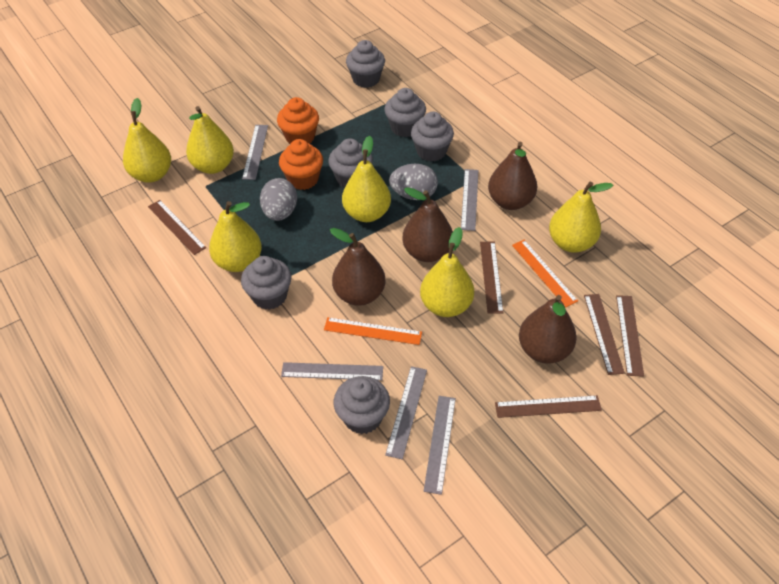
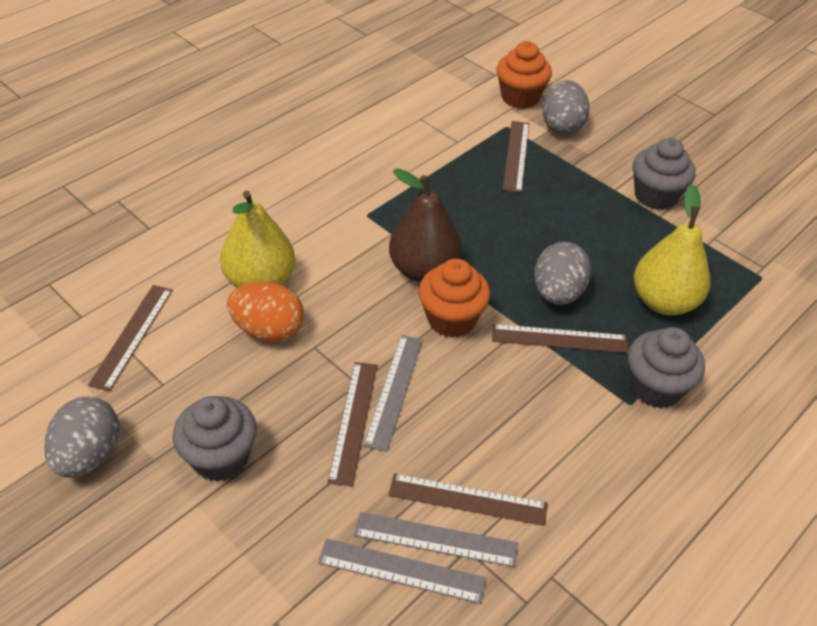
brown pear: [330,228,385,306] [402,187,453,262] [488,142,537,210] [519,295,577,364] = 4 -> [389,168,462,282] = 1
grey cupcake: [241,256,292,310] [329,138,373,188] [333,376,390,434] [346,40,385,88] [384,88,426,137] [411,111,454,162] = 6 -> [173,396,257,482] [628,327,705,408] [633,138,696,210] = 3
grey egg: [260,178,297,221] [389,164,438,200] = 2 -> [44,397,119,478] [534,242,591,305] [543,80,589,135] = 3
grey ruler: [242,125,268,180] [281,362,383,381] [385,366,427,459] [424,396,456,495] [461,169,478,231] = 5 -> [318,538,486,604] [354,512,518,567] [363,335,423,452] = 3
orange egg: none = 0 -> [227,282,304,342] = 1
orange ruler: [324,317,422,345] [512,240,578,307] = 2 -> none = 0
yellow pear: [123,98,171,183] [186,106,234,174] [209,201,262,272] [342,136,391,222] [420,227,474,317] [549,181,613,253] = 6 -> [220,191,295,288] [634,185,711,315] = 2

